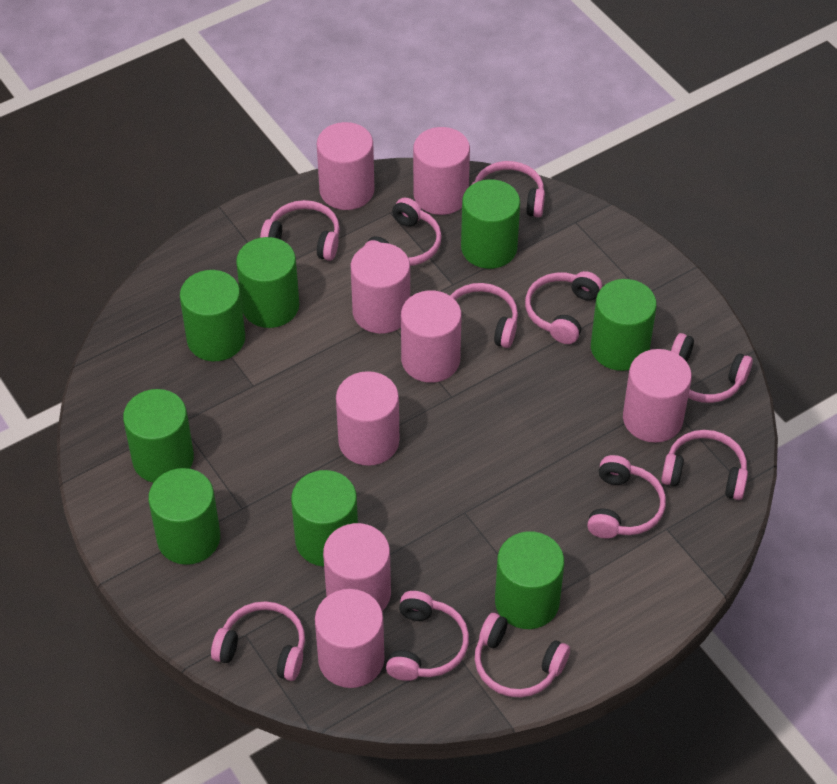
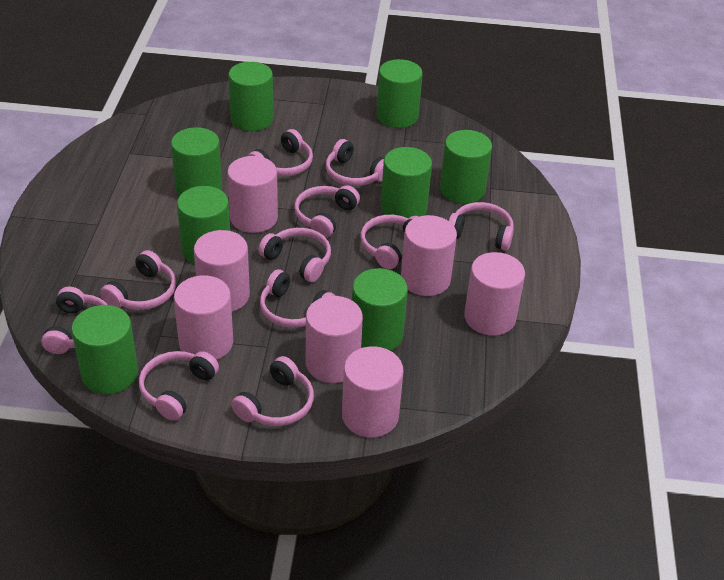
pink cylinder: [315,589,384,688] [317,122,375,210] [323,523,391,611] [336,371,399,466] [351,243,410,334] [401,290,462,383] [413,127,470,215] [623,349,692,443] = 8 -> [174,275,233,360] [194,230,250,312] [227,156,278,233] [306,296,363,383] [342,346,404,438] [401,215,457,296] [464,252,525,336] = 7

